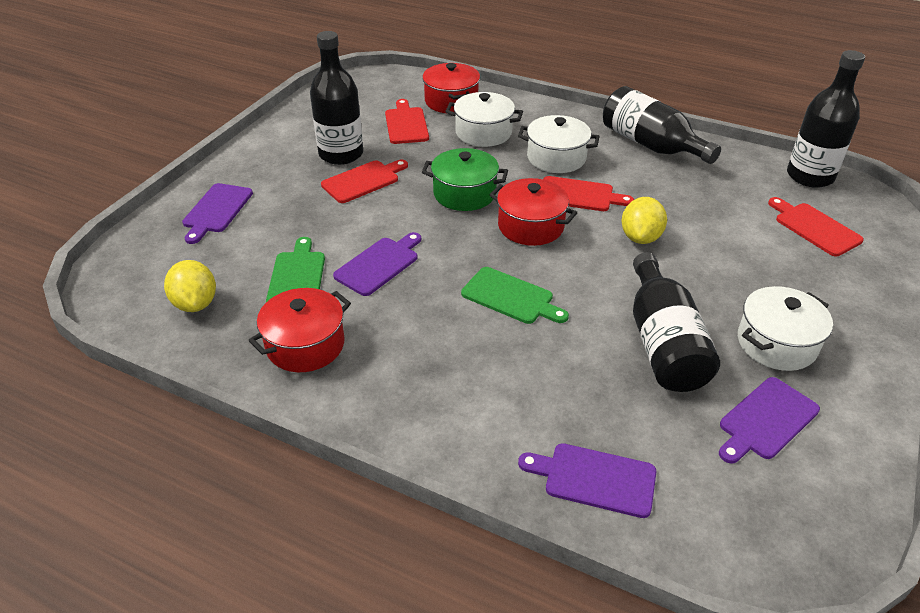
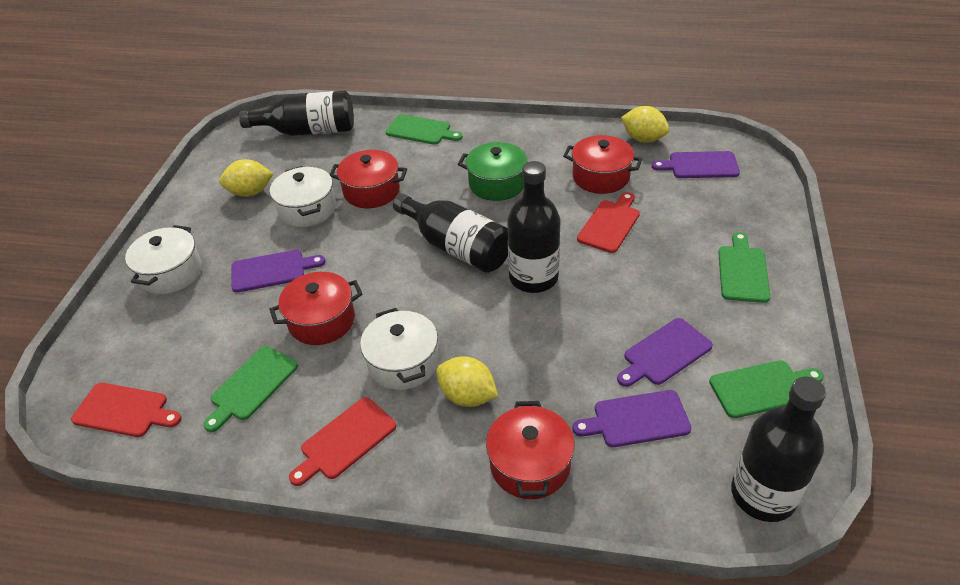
green cutting board: [266,237,325,302] [461,267,569,324] = 2 -> [203,346,298,432] [385,114,463,145] [709,360,824,418] [718,232,771,303] = 4
red cutting board: [321,160,408,203] [385,99,429,144] [543,176,634,211] [768,197,864,256] = 4 -> [71,383,181,437] [289,397,396,486] [577,192,640,253] = 3
red pot: [248,288,351,372] [422,63,480,113] [489,178,577,246] = 3 -> [269,272,363,345] [329,150,407,208] [486,401,575,499] [563,135,642,194] = 4
yellow lemon: [164,260,216,312] [621,197,667,244] = 2 -> [219,159,273,197] [436,356,498,407] [621,106,669,143] = 3

